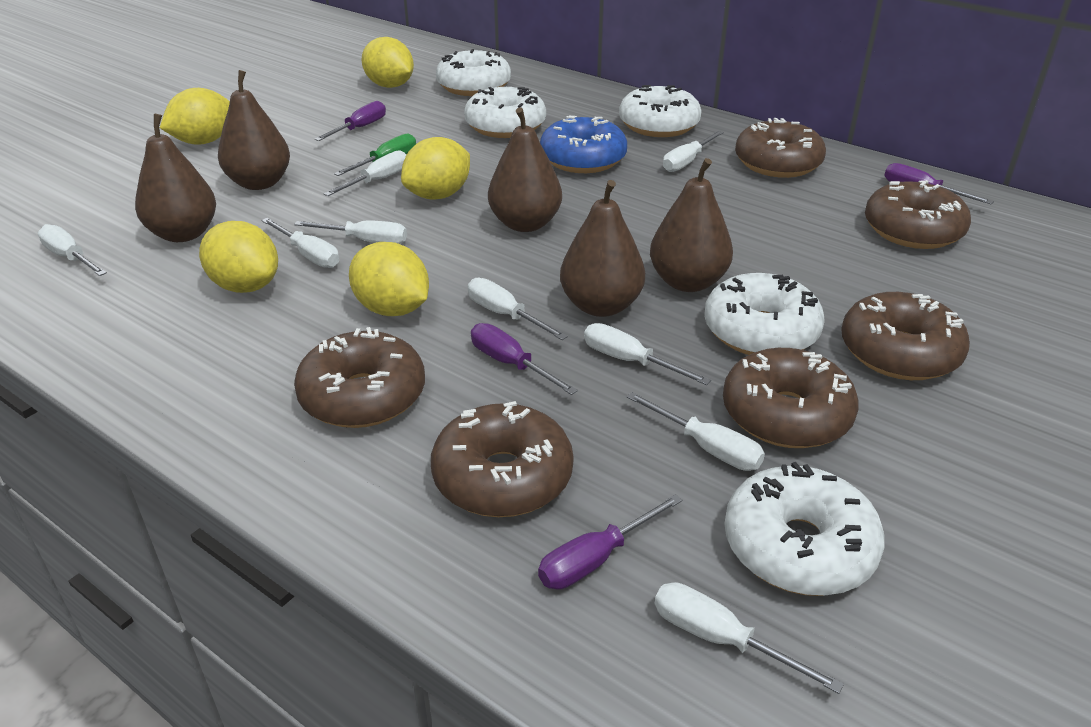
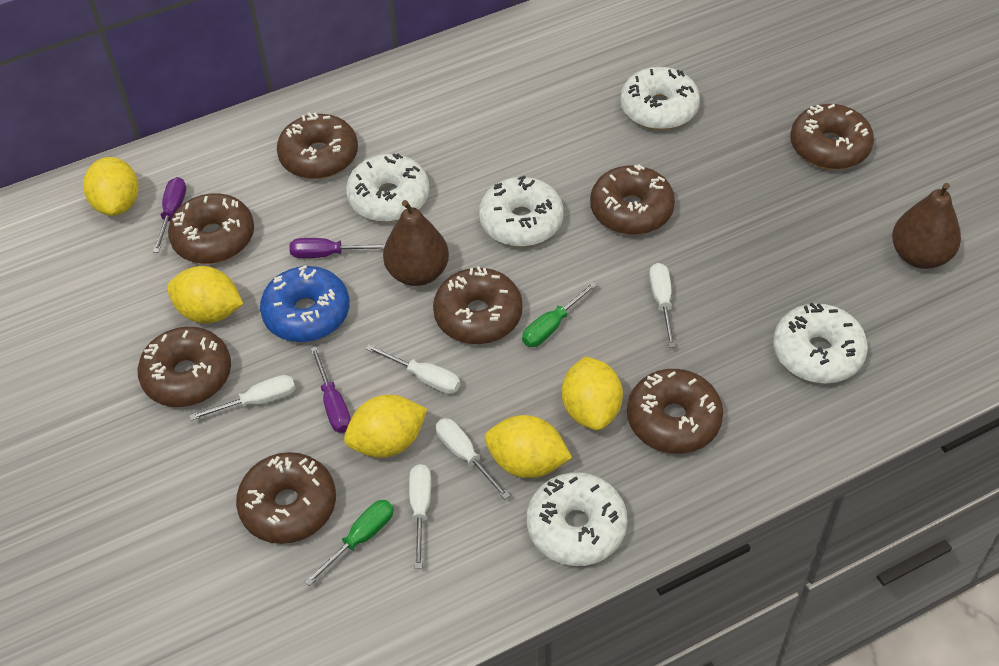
brown donut: [294,327,425,428] [431,401,574,517] [723,348,858,448] [735,118,826,178] [841,292,970,380] [865,180,971,249] = 6 -> [138,327,231,407] [168,193,254,264] [236,452,336,544] [277,112,358,179] [433,266,523,344] [590,165,675,235] [627,369,723,454] [790,104,874,169] = 8
brown pear: [135,114,216,242] [218,70,290,190] [488,107,562,232] [560,180,645,317] [650,158,733,292] = 5 -> [383,200,449,286] [892,183,961,269] = 2
green screwdriver: [334,133,416,176] = 1 -> [304,500,394,586] [522,281,598,347] = 2
purple screwdriver: [315,101,386,141] [471,323,578,395] [538,494,682,590] [884,163,994,204] = 4 -> [153,177,186,253] [289,238,385,258] [310,346,351,433] = 3
white screwdriver: [38,224,107,276] [262,218,339,268] [294,220,407,244] [324,150,406,196] [468,278,568,340] [584,323,711,385] [627,392,765,471] [655,582,844,694] [663,131,724,172] = 9 -> [189,375,296,421] [366,344,460,394] [409,464,431,569] [436,418,510,500] [649,263,676,348] = 5

